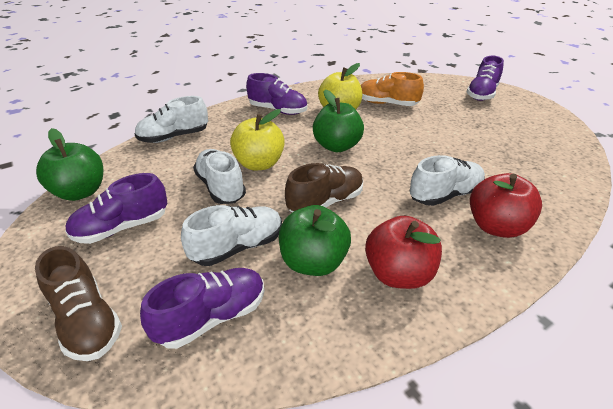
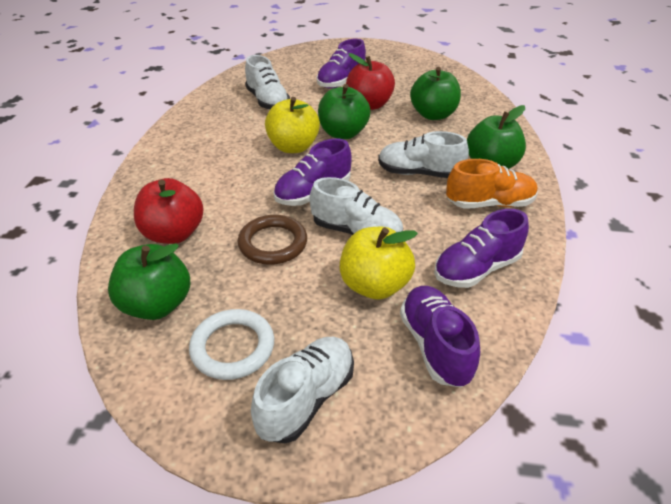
brown ring: none = 0 -> [237,215,307,265] = 1
brown shoe: [35,246,122,361] [285,163,364,212] = 2 -> none = 0
green apple: [36,128,103,201] [279,205,351,276] [313,90,364,152] = 3 -> [108,243,190,320] [318,84,371,139] [410,67,461,120] [467,105,526,169] = 4
white ring: none = 0 -> [189,309,274,380] = 1

